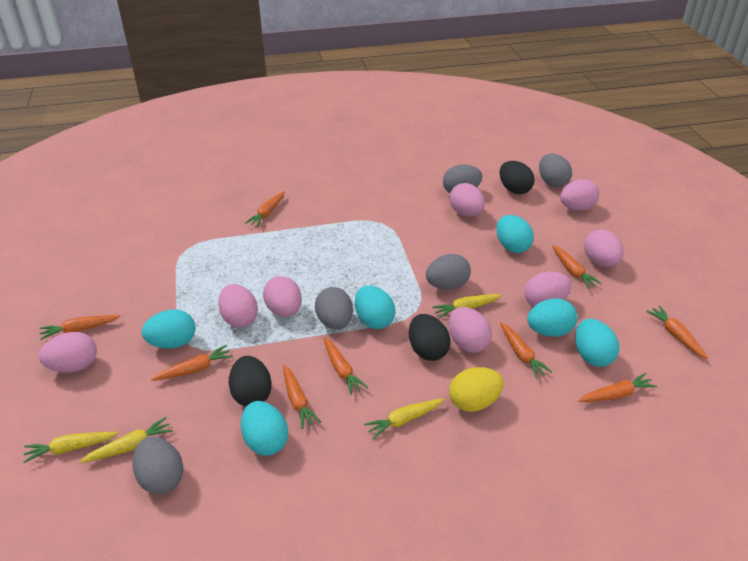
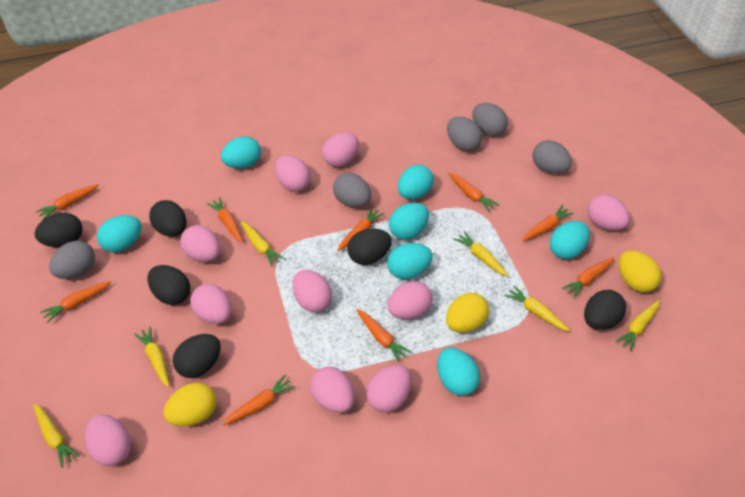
black egg: [229,356,272,407] [409,314,451,361] [500,161,535,194] = 3 -> [35,213,83,247] [147,265,190,305] [149,200,186,237] [173,334,221,378] [347,229,392,265] [584,290,626,330] = 6
pink egg: [39,332,97,373] [218,284,258,328] [263,276,302,317] [449,183,485,216] [449,307,492,353] [524,272,571,307] [560,179,599,211] [584,229,624,267] = 8 -> [85,414,131,466] [180,225,220,262] [190,284,232,324] [275,155,311,192] [293,270,332,312] [310,367,355,413] [322,132,359,167] [366,365,412,412] [387,281,433,319] [587,194,630,230] = 10
turquoise egg: [141,309,195,349] [241,401,288,456] [355,286,395,329] [497,215,534,253] [527,298,577,337] [575,319,619,367] = 6 -> [97,215,141,252] [221,136,261,169] [387,243,433,280] [389,203,429,240] [398,165,434,199] [437,347,480,396] [549,221,590,259] = 7
yellow carrot: [23,432,119,463] [80,417,173,463] [364,398,444,439] [432,294,502,319] = 4 -> [34,404,80,468] [134,327,170,387] [241,221,285,267] [454,231,509,277] [504,286,570,331] [615,300,660,351] = 6
yellow egg: [449,367,504,412] = 1 -> [164,383,216,427] [446,293,489,333] [619,250,662,292] = 3

